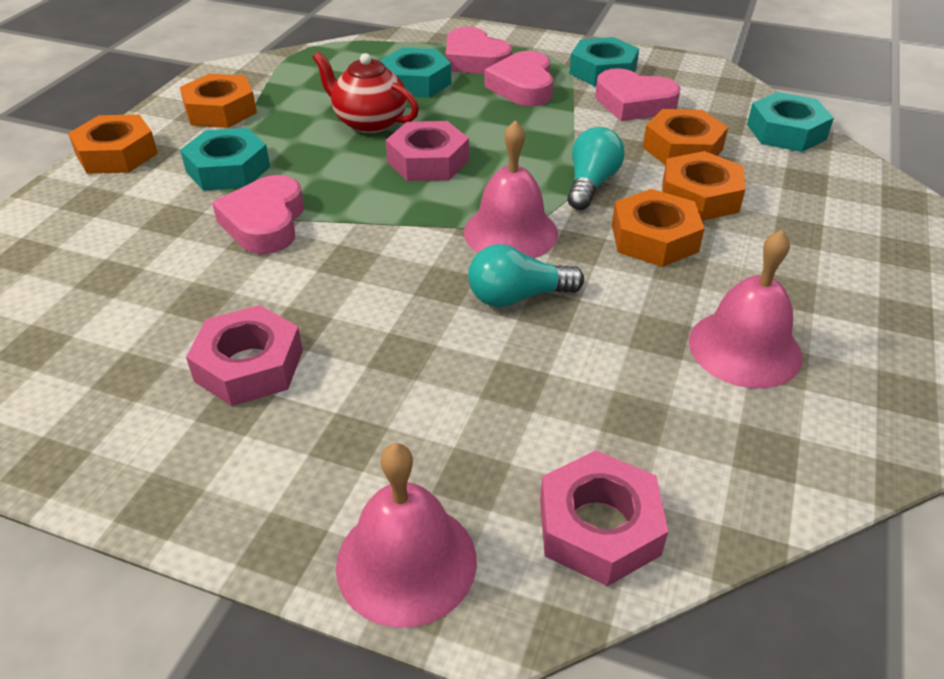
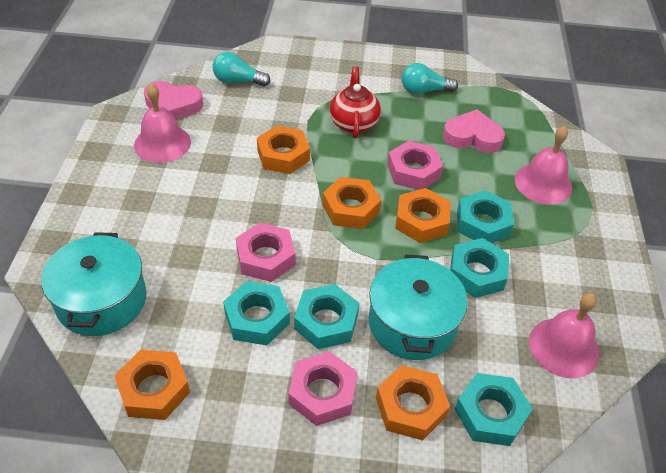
pink heart: [212,175,304,254] [446,27,512,74] [484,51,553,106] [595,68,681,121] = 4 -> [144,81,203,120] [443,109,505,153] = 2
turquoise nut: [180,128,270,191] [380,48,451,98] [569,37,639,86] [747,92,834,152] = 4 -> [223,281,290,345] [294,284,359,349] [450,238,509,298] [455,373,533,446] [457,190,514,243] = 5
turquoise pot: none = 0 -> [41,232,146,336] [369,254,468,360] = 2

